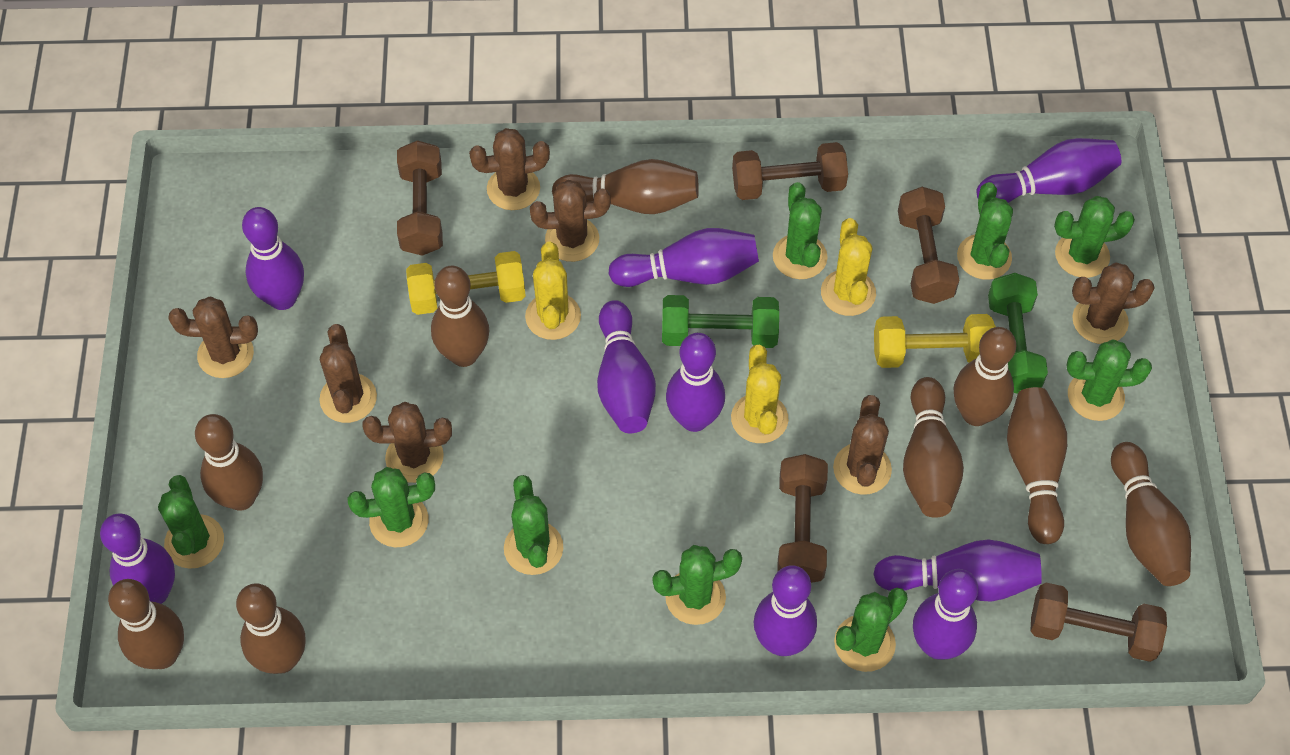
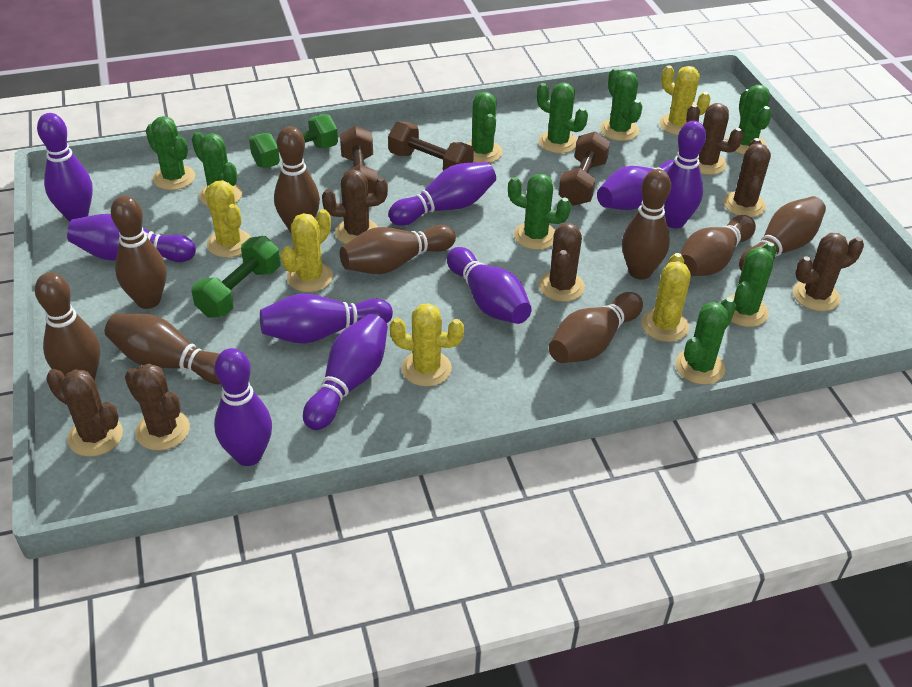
brown dumbbell: [397,140,443,256] [732,142,848,200] [777,454,828,583] [898,187,959,304] [1031,583,1167,662] = 5 -> [340,126,378,193] [388,121,474,171] [558,131,610,206] = 3
yellow cactus: [525,242,581,340] [731,345,788,443] [821,218,876,316] = 3 -> [205,180,251,258] [280,209,333,292] [390,303,464,387] [641,253,691,342] [659,65,711,135] = 5
yellow dumbbell: [406,251,526,315] [874,314,996,368] = 2 -> none = 0

